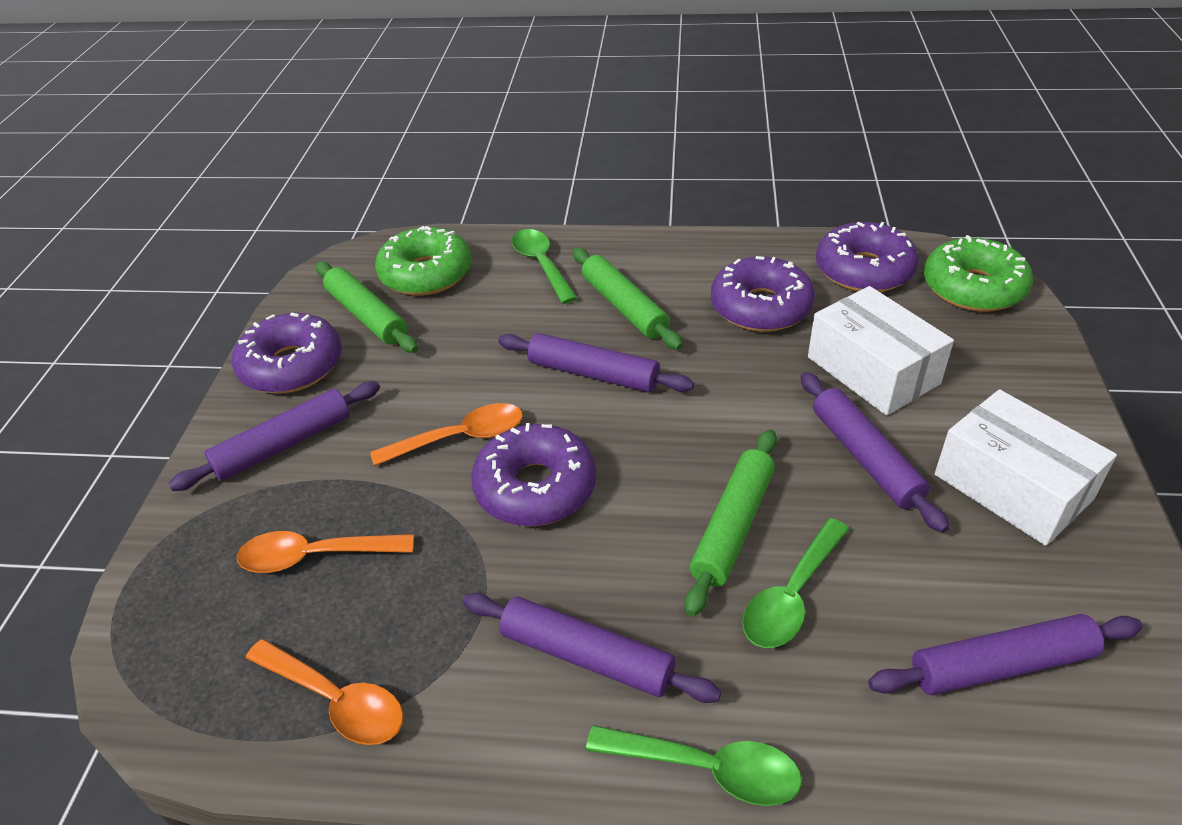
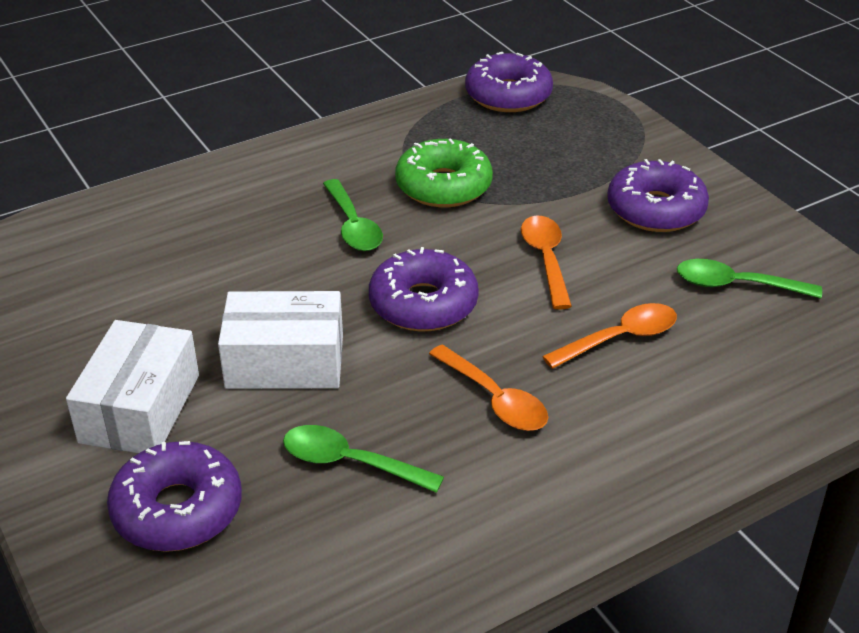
green donut: [375,226,471,296] [924,235,1033,312] = 2 -> [395,139,493,207] = 1
green rolling pin: [316,262,418,353] [573,248,683,350] [685,429,777,617] = 3 -> none = 0
purple rolling pin: [168,381,380,491] [462,593,722,703] [498,333,694,392] [800,372,949,533] [868,614,1143,695] = 5 -> none = 0

